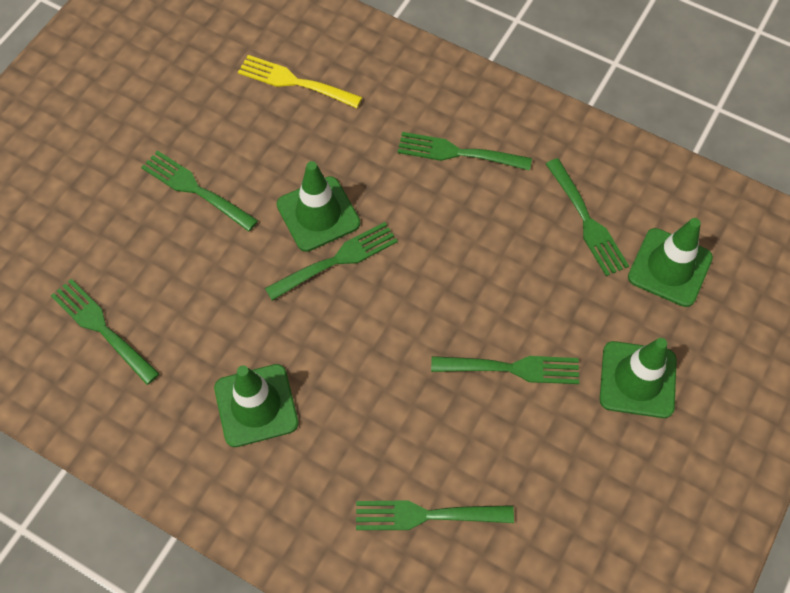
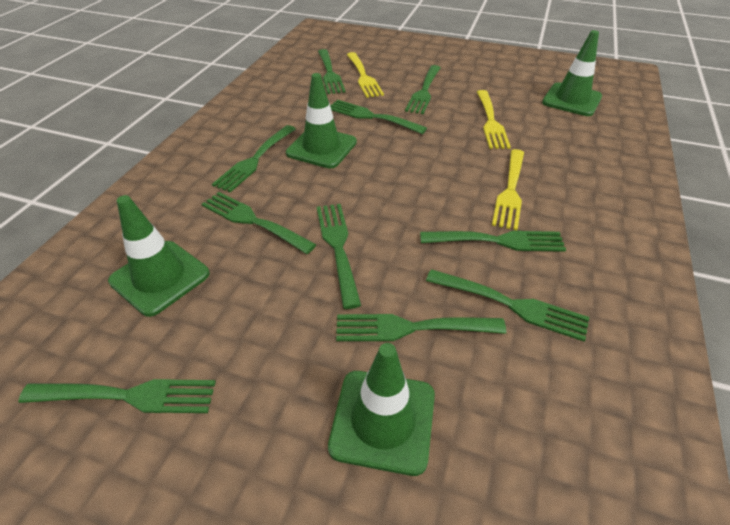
green fork: [51,279,160,385] [141,150,258,232] [265,222,398,301] [356,500,514,530] [397,132,532,171] [431,356,579,384] [546,158,629,276] = 7 -> [18,379,216,413] [202,192,317,254] [212,125,296,192] [317,204,361,309] [318,49,345,94] [330,100,427,134] [336,314,506,341] [405,65,441,114] [420,231,566,252] [426,269,589,342] = 10
yellow fork: [238,55,362,108] = 1 -> [347,52,384,98] [477,90,511,149] [492,149,524,230] = 3

